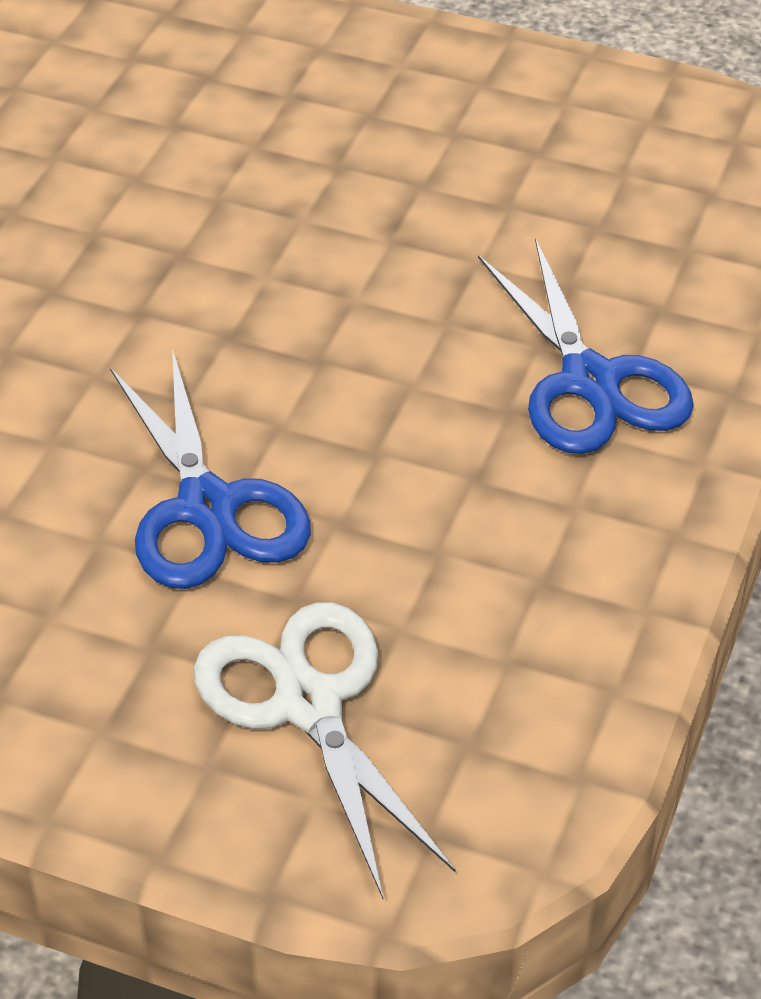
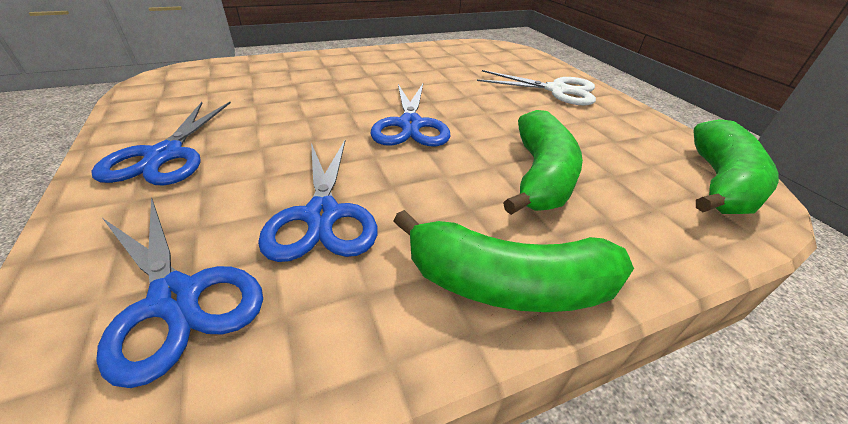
blue scissors: [110,349,311,589] [478,238,694,454] = 2 -> [91,102,231,186] [96,197,263,388] [258,140,378,262] [370,84,450,146] = 4
green banana: none = 0 -> [394,210,634,312] [503,110,583,215] [693,119,779,214] = 3

